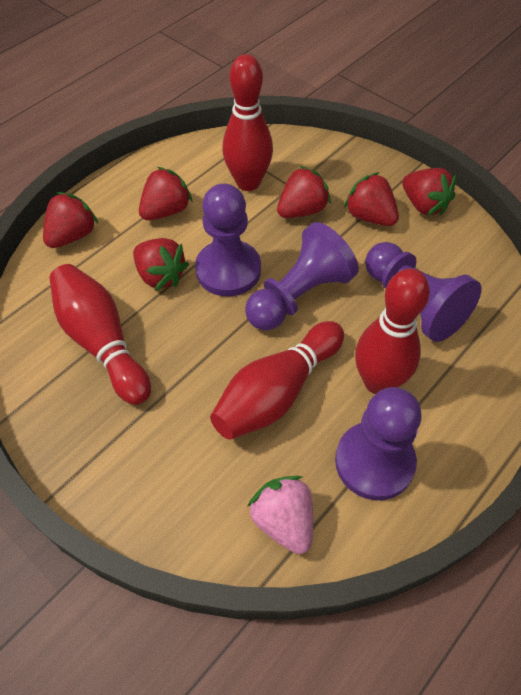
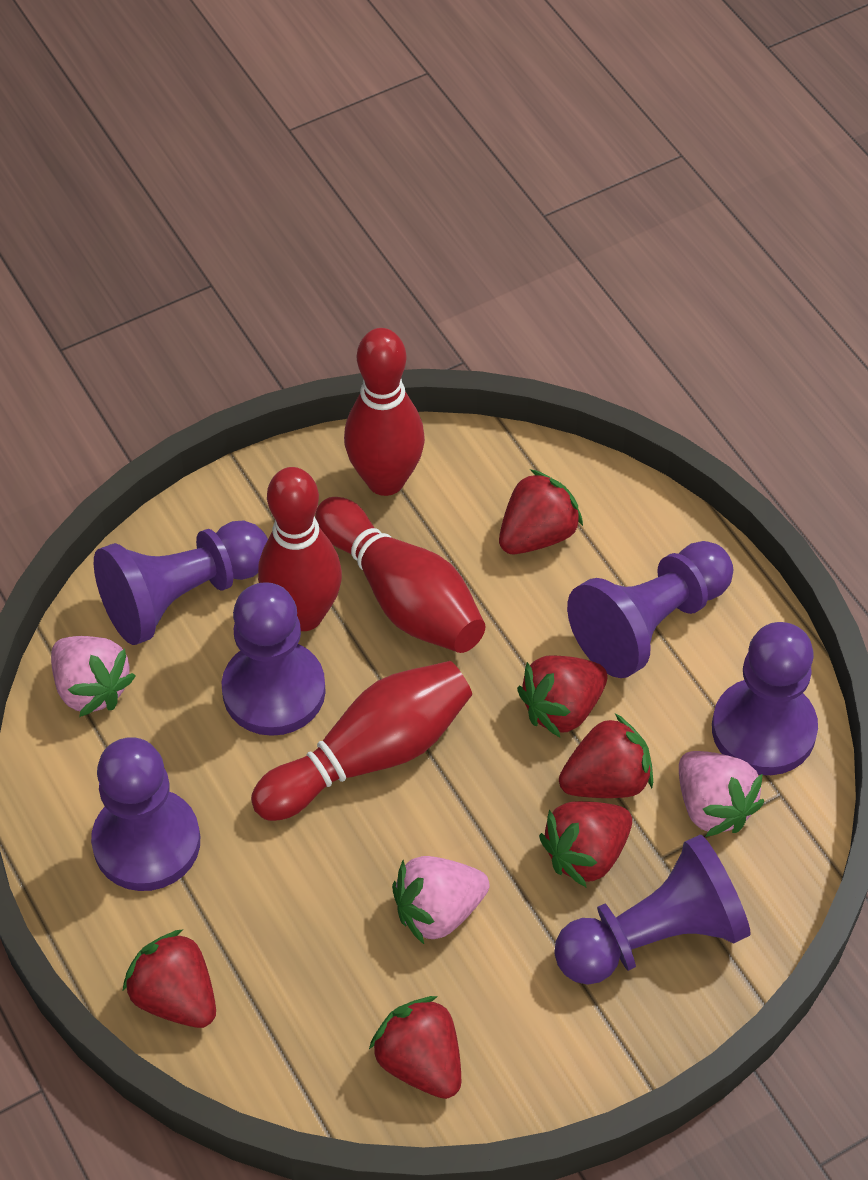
pink strawberry: [247,476,313,554] = 1 -> [51,636,136,717] [392,856,489,944] [679,751,764,837] = 3
purple pawn: [195,183,261,297] [245,222,359,330] [335,387,422,500] [365,242,481,342] = 4 -> [91,737,200,891] [94,520,268,645] [222,582,326,736] [554,835,751,985] [567,541,733,678] [712,622,818,775] = 6

